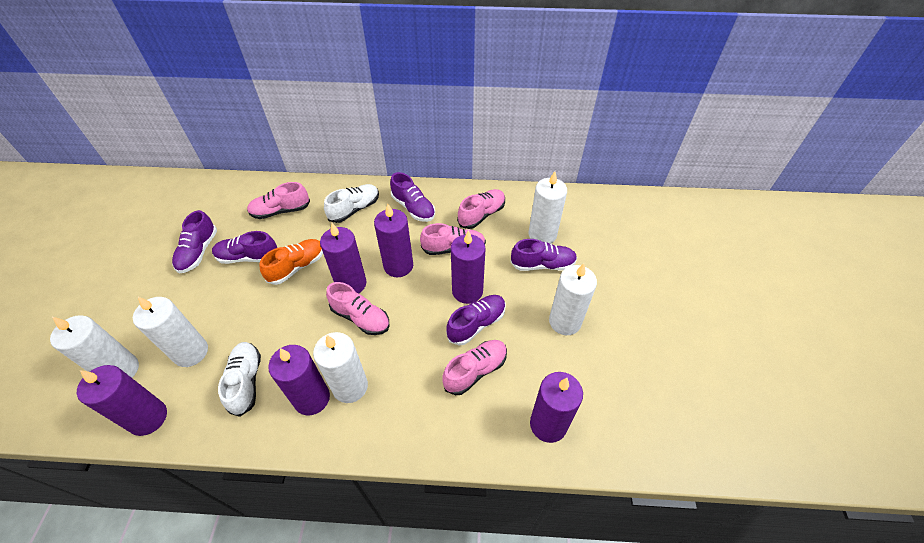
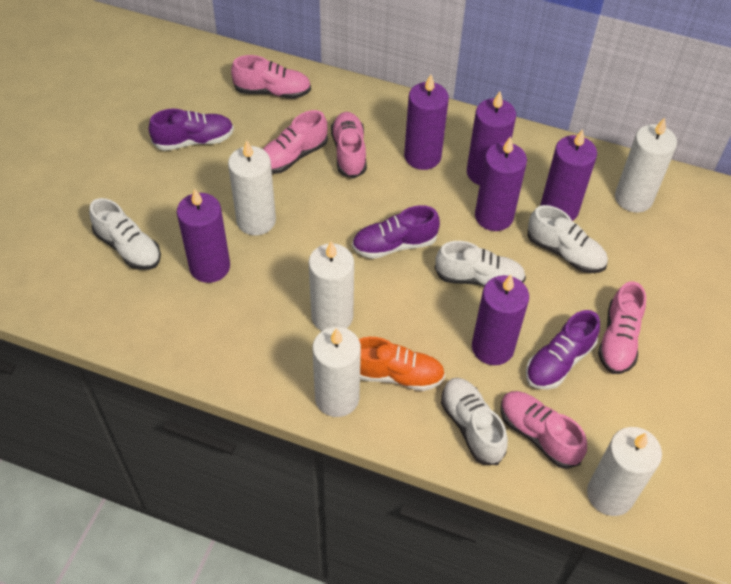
purple shoe: [172,210,217,273] [212,231,277,264] [390,172,435,222] [446,295,506,345] [510,239,577,271] = 5 -> [149,109,234,151] [352,205,440,259] [526,310,600,390] = 3
white shoe: [218,342,261,417] [324,184,379,223] = 2 -> [89,198,161,270] [435,241,526,286] [441,378,508,465] [528,205,608,273] = 4

